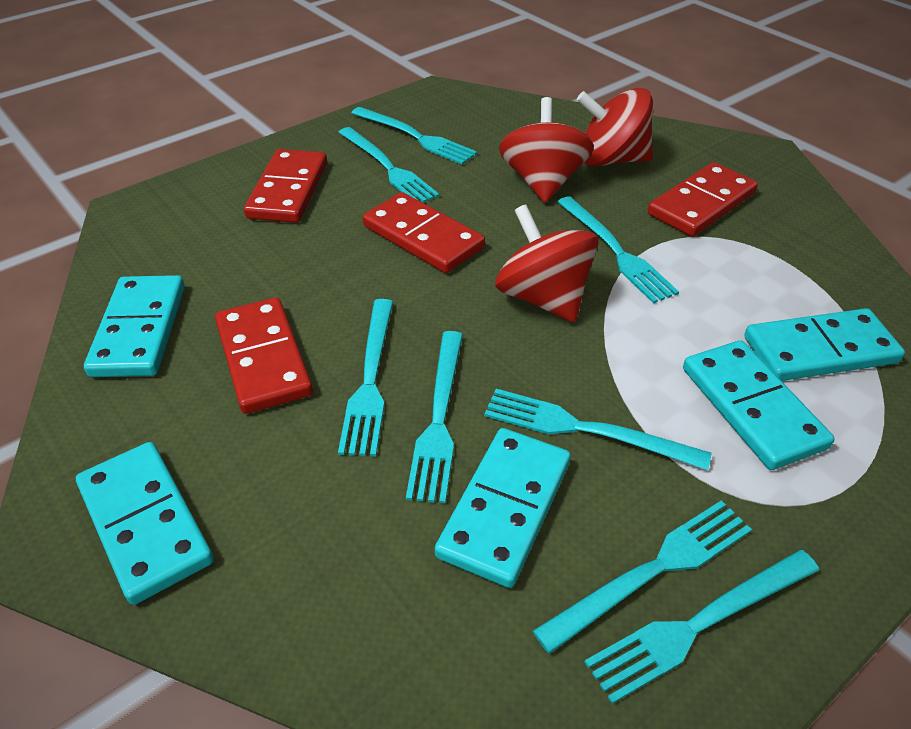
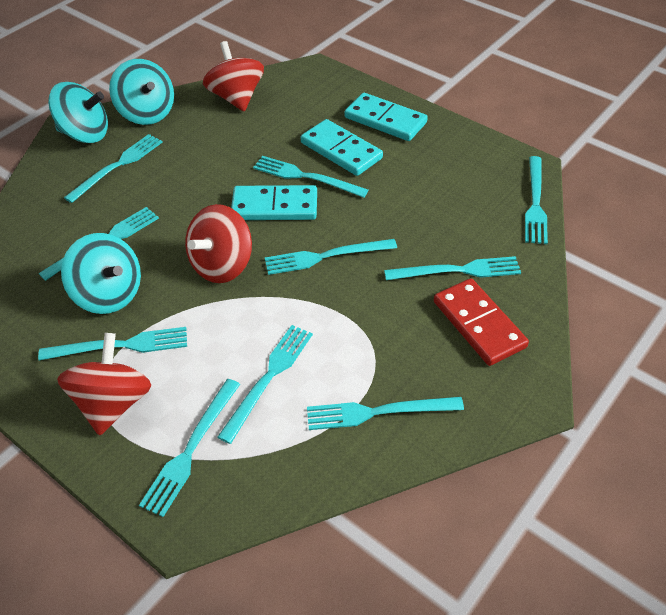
red domino: [215,297,313,414] [244,149,327,223] [362,192,485,273] [648,162,758,237] = 4 -> [434,278,529,366] = 1
turquoise domino: [76,442,214,605] [84,275,185,377] [435,428,571,588] [683,340,835,470] [744,308,905,381] = 5 -> [231,185,317,220] [301,119,383,176] [344,93,428,141] = 3
turquoise fork: [338,127,439,203] [338,299,393,456] [351,107,477,165] [406,331,463,504] [484,389,711,470] [533,500,752,654] [557,196,679,304] [585,550,819,704] = 8 -> [38,207,159,281] [38,327,187,360] [64,134,163,203] [139,379,240,517] [217,325,313,444] [253,156,368,198] [265,239,397,275] [307,397,464,430] [384,256,521,280] [525,156,548,244] = 10
turquoise spinning top: none = 0 -> [48,82,108,143] [61,233,141,314] [109,59,174,125] = 3

